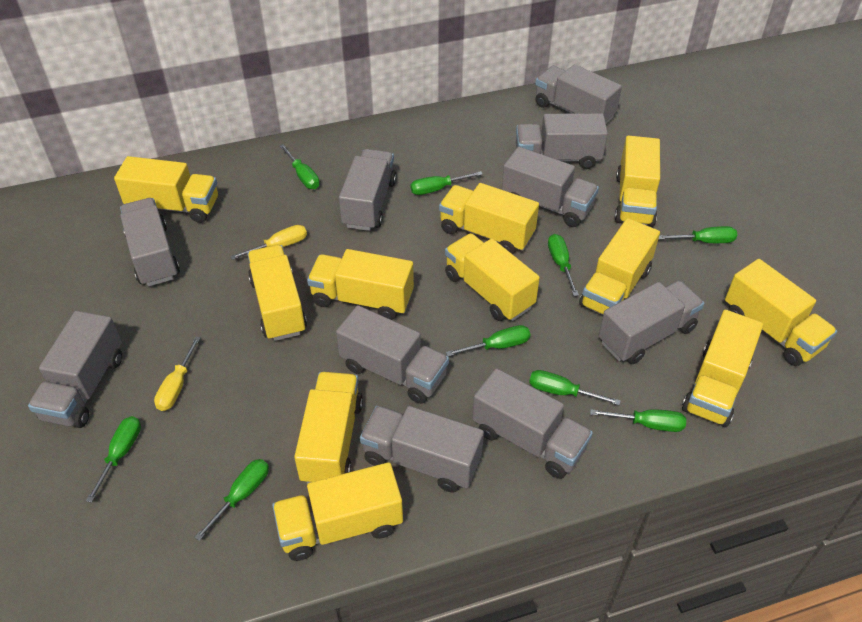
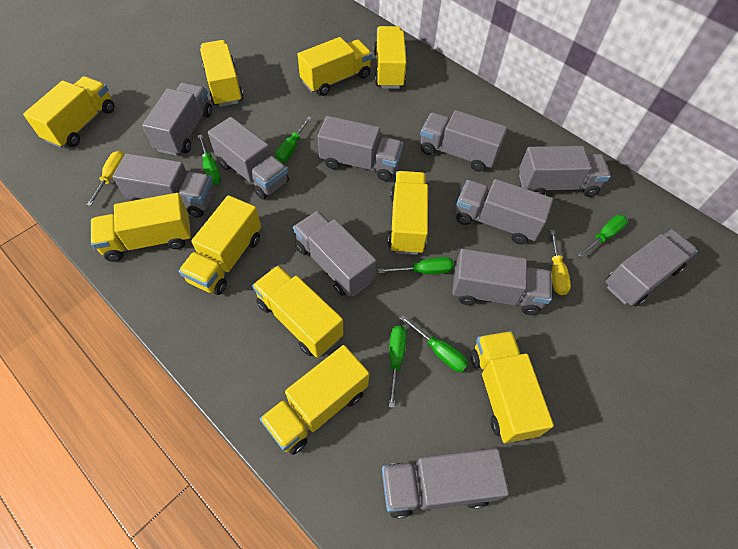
green screwdriver: [86,416,141,503] [194,459,269,541] [280,144,320,189] [410,171,483,195] [446,325,530,357] [529,370,621,405] [548,234,579,296] [590,409,686,432] [658,226,737,243] = 9 -> [198,134,221,185] [275,116,312,162] [378,257,454,274] [389,326,407,408] [400,315,469,372] [578,215,628,258] = 6
grey truck: [28,311,122,428] [120,198,180,286] [336,305,449,404] [339,149,397,231] [360,406,484,493] [472,368,593,479] [502,147,599,227] [516,113,608,169] [535,64,622,124] [598,280,704,364] = 10 -> [112,153,214,218] [142,83,212,156] [208,117,289,200] [293,211,376,297] [317,116,403,181] [382,448,509,519] [420,110,507,172] [452,249,552,315] [456,179,553,244] [519,146,611,197] [606,229,698,306] = 11
yellow truck: [114,156,218,223] [247,245,307,341] [272,462,403,561] [294,372,363,484] [307,249,414,320] [439,183,539,254] [445,233,540,321] [579,218,660,315] [615,135,660,227] [682,310,763,427] [725,259,837,366] = 11 -> [23,76,114,148] [91,193,191,262] [179,195,261,295] [200,40,244,107] [252,265,344,358] [260,345,369,455] [297,37,372,96] [374,26,407,89] [388,171,428,255] [471,331,554,443] = 10

